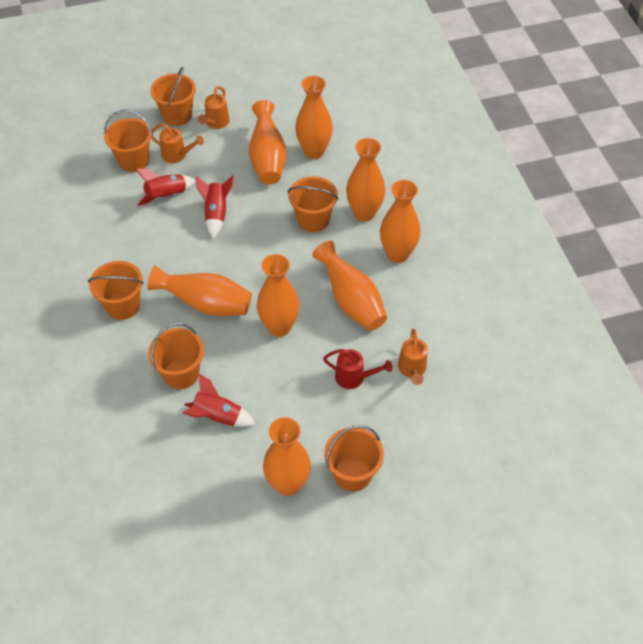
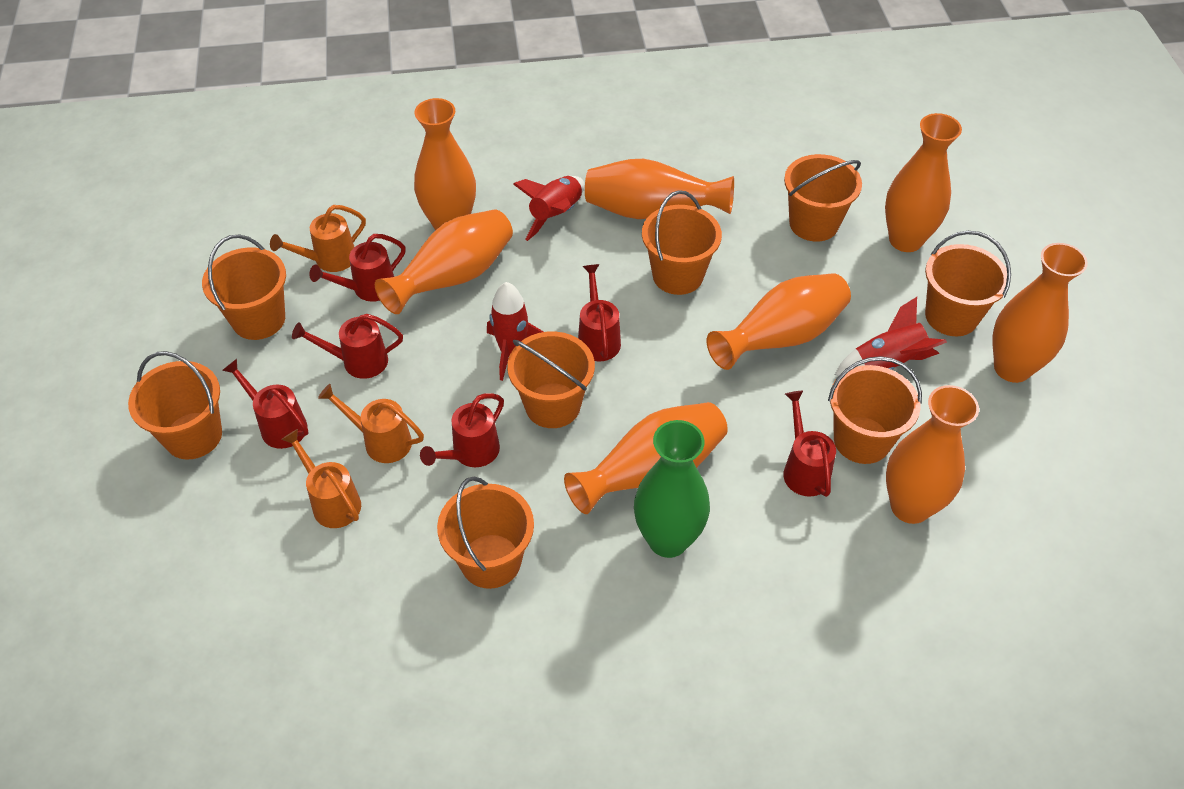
green vase: none = 0 -> [634,420,710,558] = 1
orange bucket: [88,261,144,320] [104,110,153,172] [148,323,204,389] [150,67,196,126] [288,176,338,232] [324,425,384,492] = 6 -> [128,351,222,460] [202,235,286,340] [437,476,534,589] [507,331,595,428] [642,190,722,295] [784,154,862,242] [828,356,922,464] [925,231,1011,336] = 8
red watering can: [323,349,393,389] = 1 -> [222,359,308,449] [292,314,403,379] [309,234,406,302] [420,393,504,467] [578,264,621,361] [783,391,836,497] = 6

